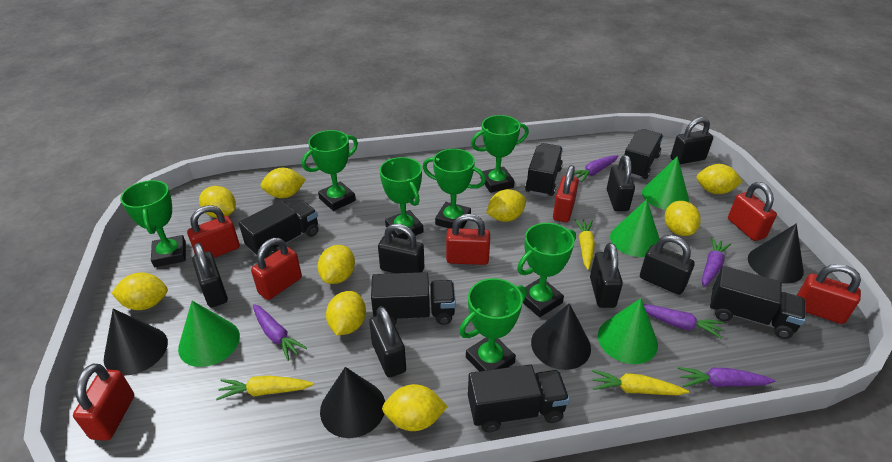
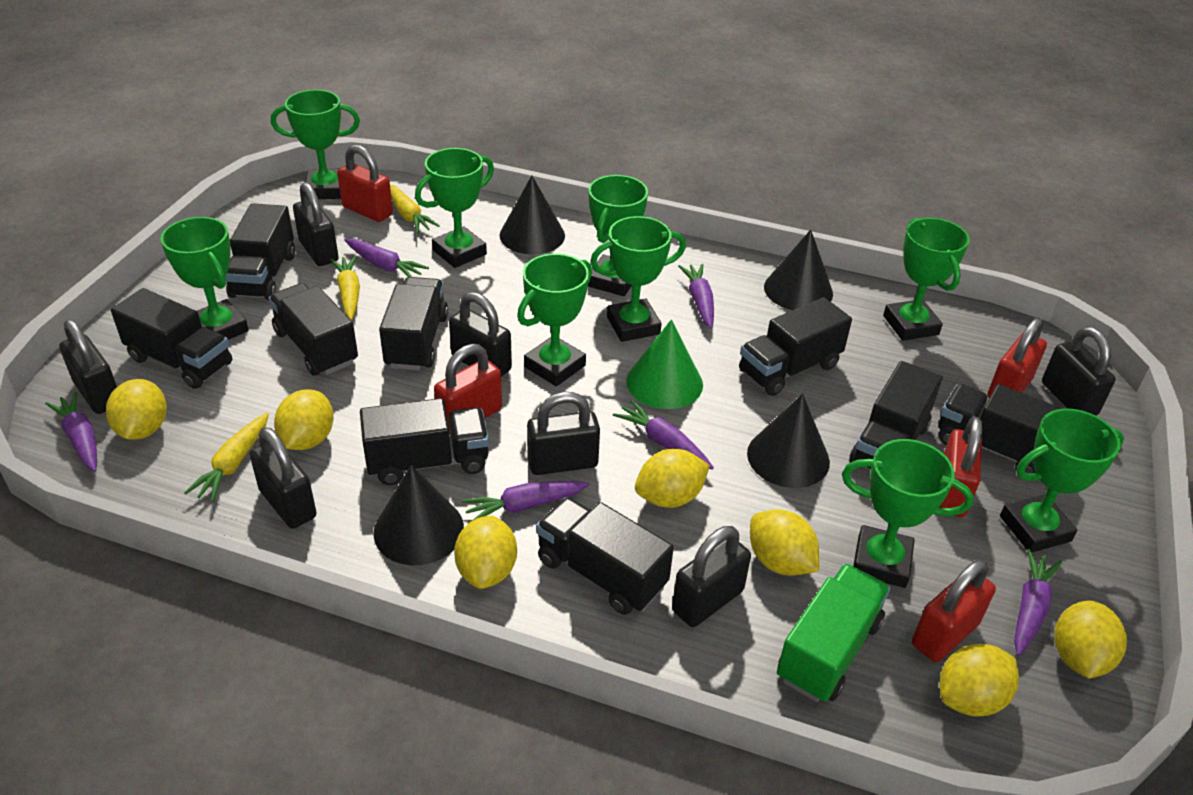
black truck: [238,200,319,258] [371,272,456,325] [468,364,570,432] [525,143,563,197] [624,129,663,179] [710,266,805,339] = 6 -> [111,288,232,389] [225,203,295,300] [268,283,358,376] [360,398,489,485] [379,277,448,370] [536,497,674,615] [739,297,852,396] [849,361,943,470] [939,384,1063,473] = 9
green cone: [178,301,240,367] [598,298,658,364] [610,199,660,257] [642,156,689,210] = 4 -> [626,320,703,409] = 1
green trophy: [120,180,186,267] [302,130,358,211] [379,157,423,239] [423,149,486,229] [459,278,527,371] [471,115,529,193] [517,223,576,317] = 7 -> [160,217,249,340] [271,90,360,199] [415,148,494,268] [517,254,592,386] [588,175,648,296] [590,216,686,342] [842,439,974,588] [883,218,970,341] [1000,408,1124,553] = 9
green truck: none = 0 -> [777,563,891,702] = 1
purple carrot: [253,304,307,361] [574,155,618,182] [644,304,723,338] [678,367,775,387] [702,237,731,287] = 5 -> [45,392,97,472] [344,239,429,277] [462,481,589,521] [613,400,714,470] [678,264,714,328] [1014,549,1062,656] = 6
red padlock: [73,364,134,441] [187,205,240,258] [251,238,302,300] [446,214,490,265] [553,165,579,223] [728,182,777,241] [797,264,861,324] = 7 -> [337,145,393,222] [434,344,502,432] [912,560,996,662] [940,417,982,517] [987,318,1047,398] = 5
yellow lemon: [112,273,168,310] [199,186,236,218] [261,168,306,198] [318,245,355,284] [326,291,366,335] [382,384,448,431] [486,189,526,222] [665,201,701,236] [697,164,743,194] = 9 -> [106,379,167,440] [274,389,334,450] [454,516,517,589] [635,449,710,508] [750,509,819,576] [940,644,1019,716] [1054,601,1127,679] = 7

